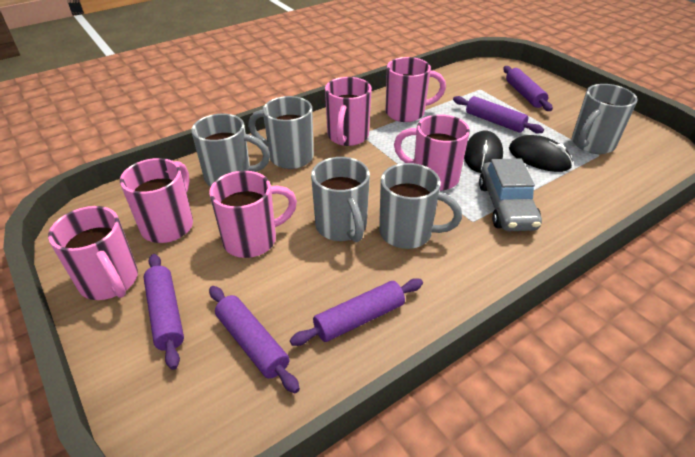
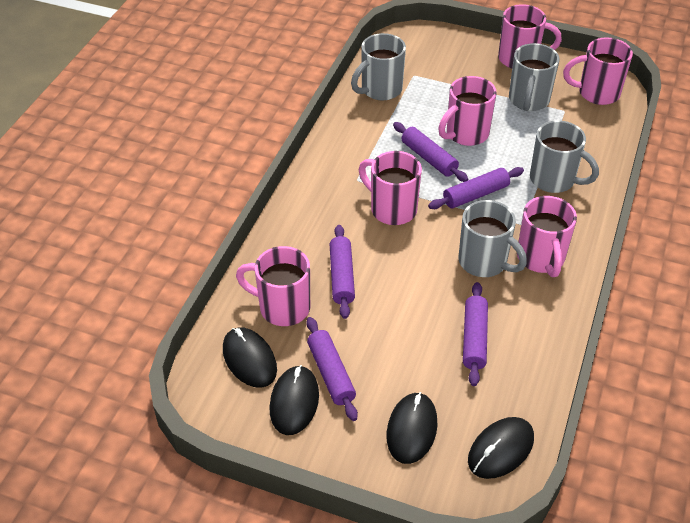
black mouse: [464,131,503,173] [509,135,573,172] = 2 -> [223,327,277,388] [269,365,319,435] [387,392,437,464] [468,417,534,479] = 4
grey car: [479,158,542,231] = 1 -> none = 0
grey mug: [191,114,270,186] [248,96,314,169] [311,157,370,242] [379,163,462,249] [572,84,638,154] = 5 -> [351,33,406,100] [458,200,527,277] [509,43,559,111] [530,120,599,193] = 4

